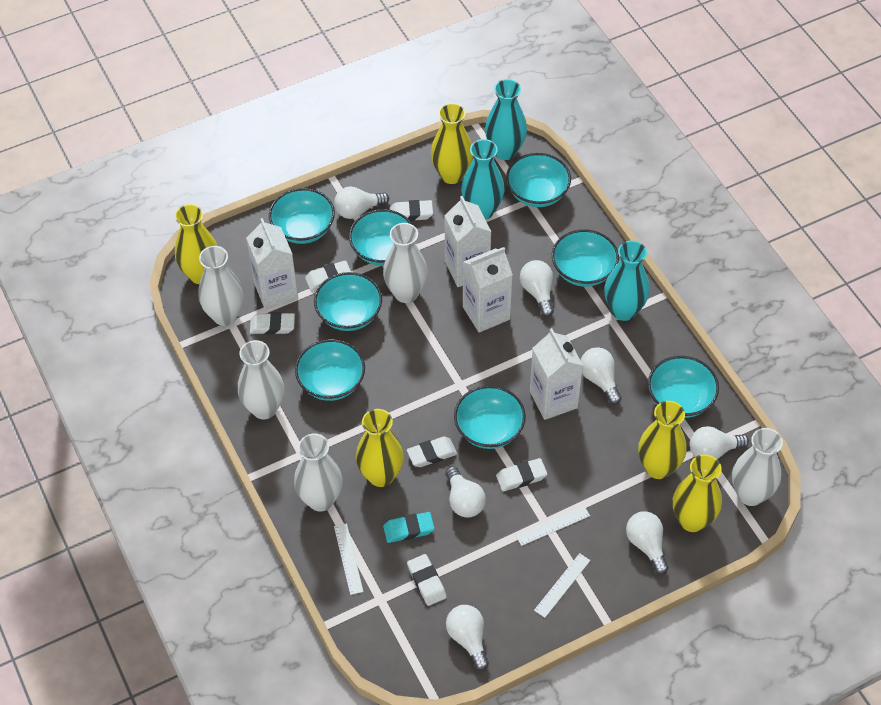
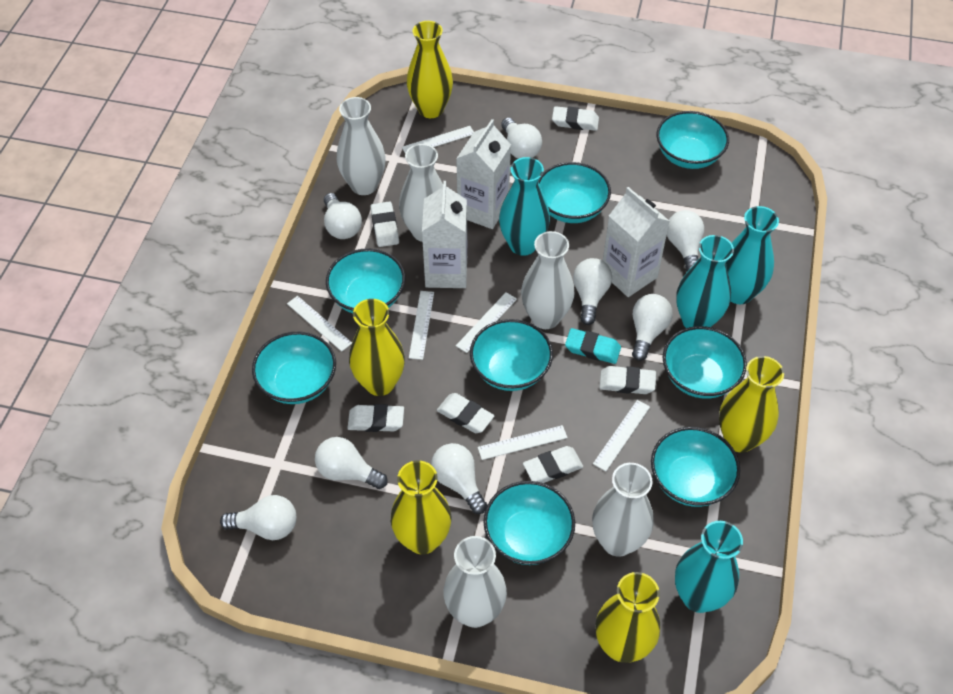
turquoise vase: [461,139,504,220] [485,79,527,160] [604,241,650,321] = 3 -> [499,157,550,256] [675,521,743,613] [676,235,734,328] [726,206,779,304] = 4
white carton: [246,218,298,309] [444,196,491,287] [463,247,513,333] [530,328,583,420] = 4 -> [422,181,467,288] [456,119,511,229] [603,187,670,297] = 3
white light bulb: [334,186,389,219] [445,466,486,518] [446,605,489,671] [520,260,554,317] [581,347,622,405] [626,511,669,575] [690,426,749,459] = 7 -> [220,495,296,540] [315,437,388,489] [324,193,362,239] [431,443,487,514] [501,117,542,159] [573,258,612,325] [632,294,673,361] [667,210,704,272] = 8
white ruler: [334,523,363,595] [515,506,590,546] [534,553,591,618] = 3 -> [287,296,352,352] [402,126,474,153] [409,291,434,360] [456,292,517,353] [478,425,568,460] [593,400,650,471] = 6

